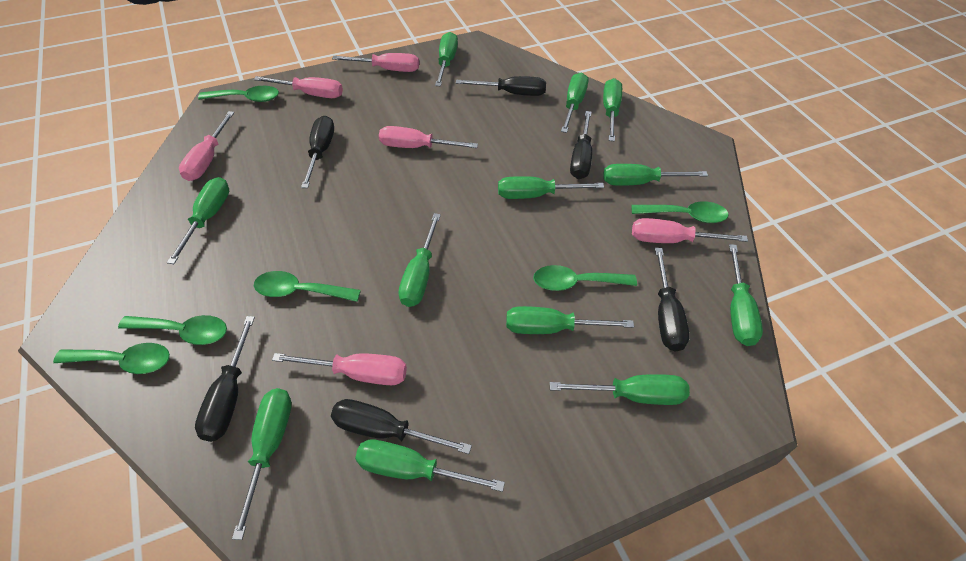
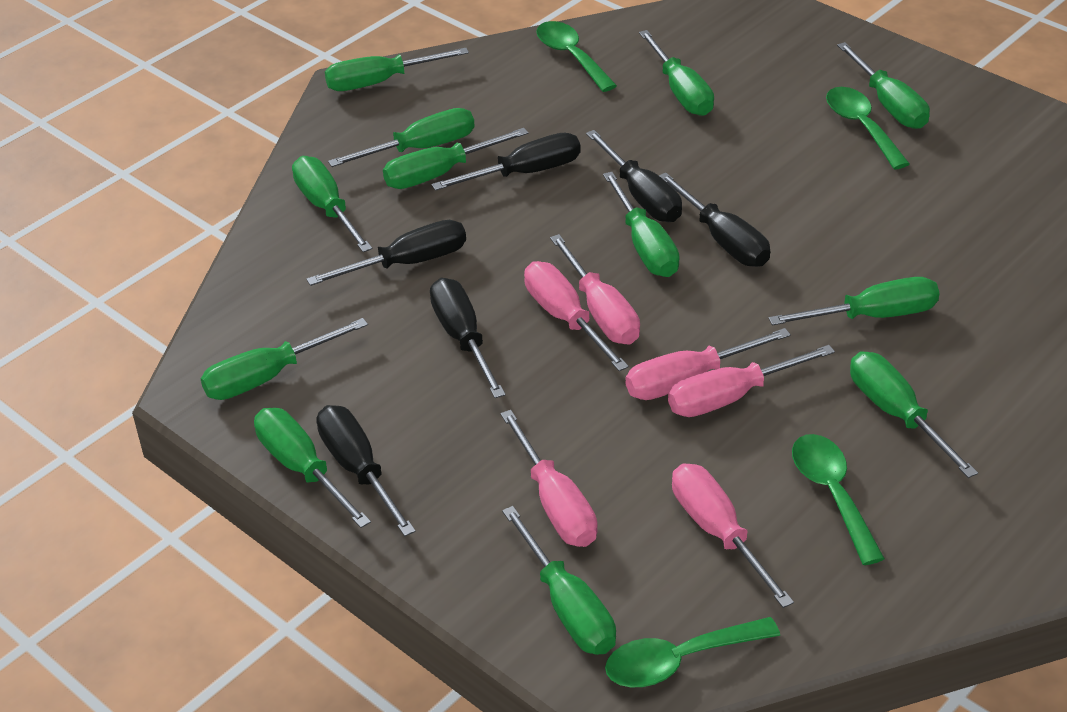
green spoon: [53,343,170,374] [118,315,227,345] [198,86,279,102] [254,271,361,302] [533,265,637,291] [631,201,729,223] = 6 -> [536,21,617,92] [605,617,780,687] [792,434,885,565] [826,87,910,170] = 4

